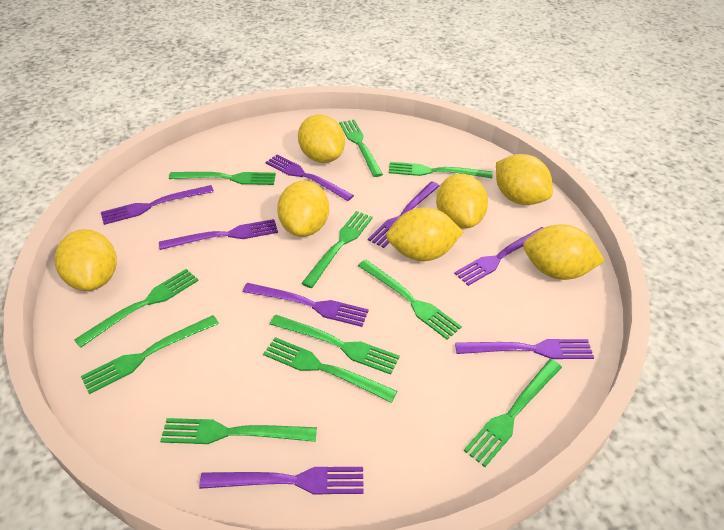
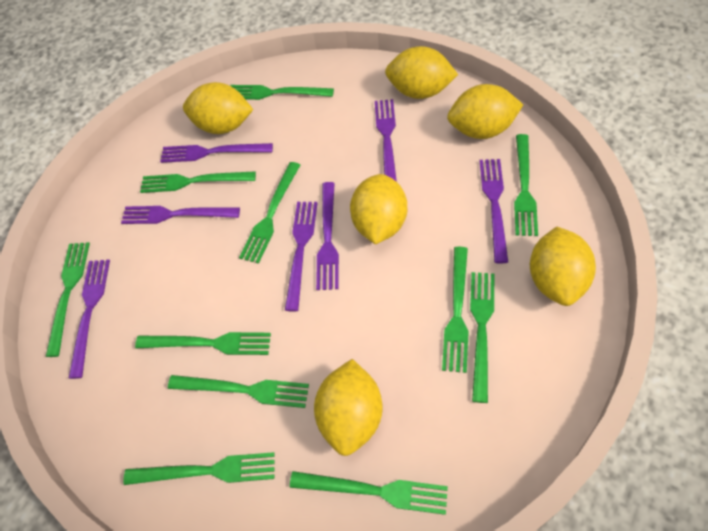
purple fork: [101,185,214,225] [159,219,278,250] [199,467,364,494] [243,283,369,327] [266,154,354,201] [368,181,440,248] [454,227,544,286] [455,339,594,359] = 8 -> [69,259,110,379] [121,206,240,224] [160,143,273,163] [285,202,318,312] [316,182,339,290] [375,99,397,182] [480,159,508,263] = 7
yellow lemon: [55,229,117,291] [277,181,329,237] [298,115,345,163] [386,207,463,261] [436,174,488,229] [496,154,553,205] [523,224,605,280] = 7 -> [183,82,253,134] [314,359,383,456] [350,174,407,244] [385,46,458,99] [447,84,523,139] [530,227,596,306] = 6

